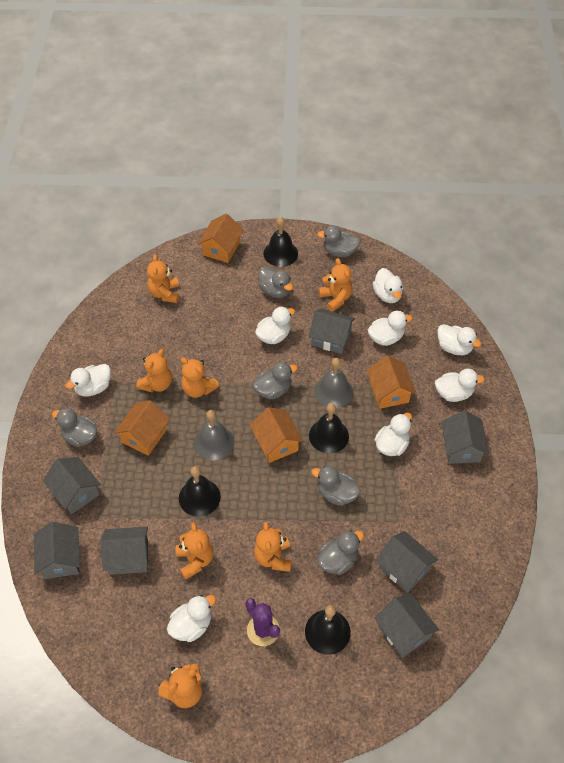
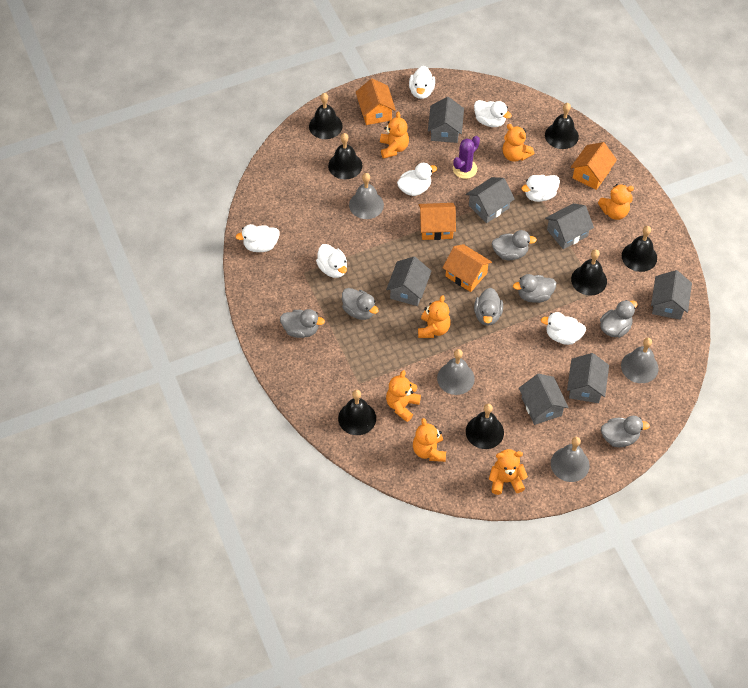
black bell: [179,466,221,517] [263,217,298,267] [305,605,351,655] [309,403,349,453] = 4 -> [309,93,343,139] [328,133,362,179] [338,390,376,435] [466,404,504,449] [545,103,579,149] [571,249,607,296] [622,226,657,272] = 7
grey bell: [194,410,235,460] [314,358,353,408] = 2 -> [349,173,384,219] [437,349,475,395] [551,437,590,482] [621,338,659,383] = 4
grey duck: [52,408,97,447] [252,362,298,400] [258,266,293,298] [311,466,360,506] [317,225,361,257] [317,530,364,575] = 6 -> [280,309,325,338] [342,288,379,320] [474,288,503,326] [492,230,537,260] [513,274,556,303] [600,300,638,338] [601,416,650,447] = 7
white duck: [65,364,111,397] [167,595,216,642] [255,306,295,344] [368,311,412,346] [373,268,403,303] [374,413,412,456] [435,369,485,402] [437,324,481,355] = 8 -> [236,224,280,252] [316,244,347,278] [397,163,437,196] [409,66,435,99] [474,100,512,127] [521,175,560,202] [541,312,586,345] = 7

